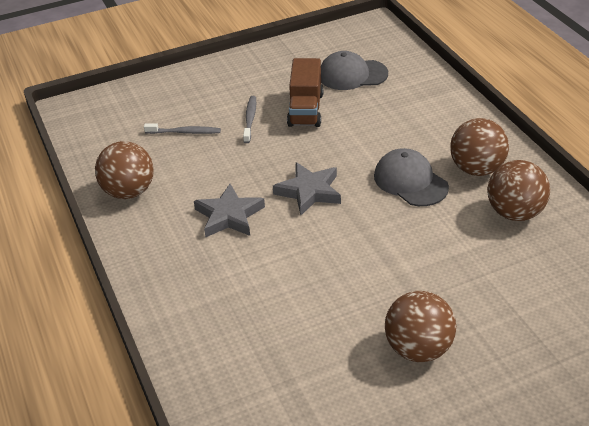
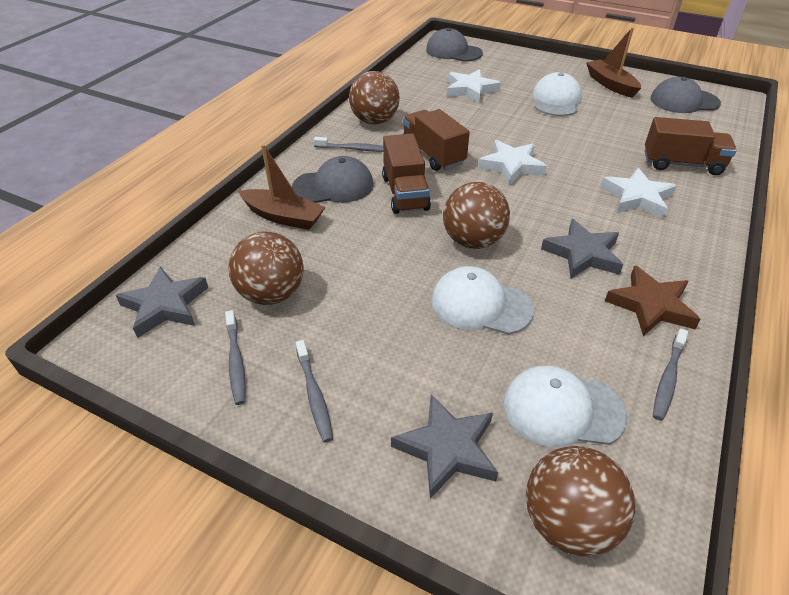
brown boat: none = 0 -> [238,144,326,230] [586,27,641,98] = 2
brown star: none = 0 -> [605,265,701,336] = 1
brown truck: [287,58,323,127] = 1 -> [382,133,431,214] [403,109,470,171] [645,117,737,175] = 3
grey cap: [321,51,388,90] [374,148,449,206] = 2 -> [292,156,374,203] [426,28,483,62] [650,77,721,113] = 3
grey star: [194,184,265,238] [273,162,341,216] = 2 -> [116,266,208,338] [391,394,498,499] [541,219,623,279] = 3
grey toothbrush: [144,123,221,134] [243,96,256,143] = 2 -> [225,310,246,405] [296,340,333,443] [314,137,383,152] [653,329,688,421] = 4
white cap: none = 0 -> [431,266,534,335] [503,366,627,447] [532,72,582,116] = 3
white star: none = 0 -> [447,69,501,103] [478,140,547,185] [601,168,677,218] = 3

